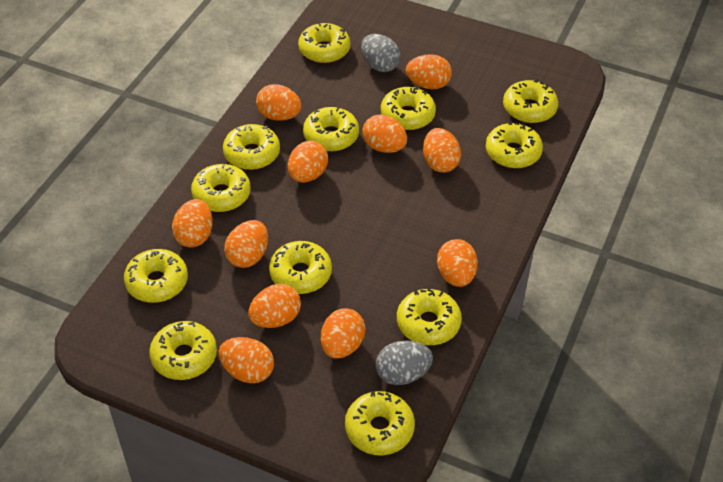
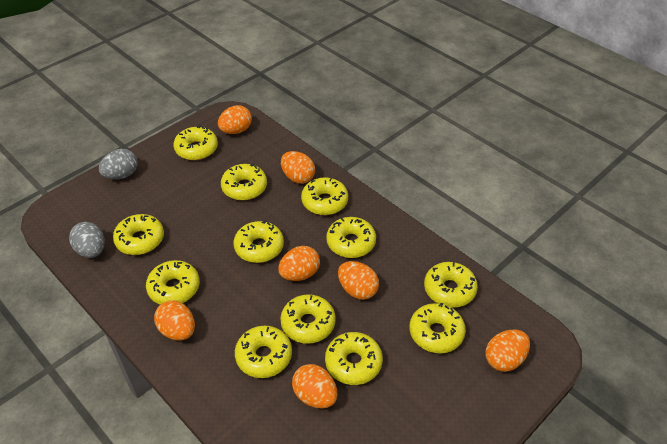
orange egg: [172,199,213,248] [219,337,274,383] [224,220,268,268] [248,284,301,328] [256,84,301,121] [288,141,328,183] [321,308,365,359] [362,114,407,153] [406,54,452,89] [423,128,461,173] [437,239,478,287] = 11 -> [154,300,195,341] [218,105,252,134] [278,246,320,281] [281,151,315,184] [292,364,338,409] [338,261,379,300] [485,329,530,372] = 7

